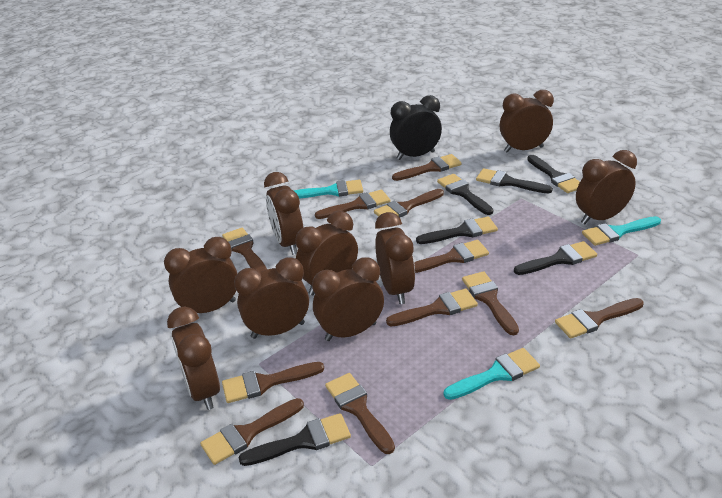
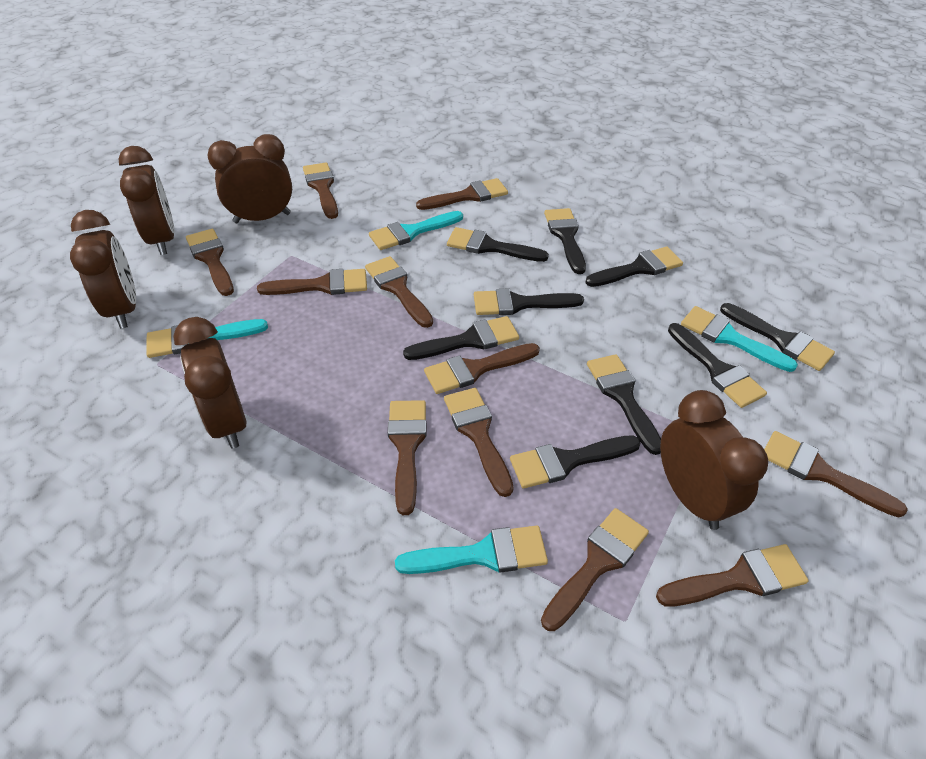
black brush: [239,413,351,466] [416,216,498,244] [437,174,494,215] [476,168,553,193] [514,241,597,275] [527,155,580,193] = 6 -> [403,316,519,360] [447,227,549,262] [474,288,584,315] [510,436,641,488] [544,208,586,274] [585,247,683,287] [587,354,661,455] [668,323,767,408] [720,303,835,371] = 9
black clock: [390,95,442,160] = 1 -> none = 0
brown clock: [164,237,238,313] [167,307,220,410] [234,257,309,339] [264,172,304,255] [295,211,358,295] [312,257,384,341] [375,212,415,304] [500,90,554,152] [576,150,637,224] = 9 -> [70,210,136,329] [118,146,175,255] [173,317,247,449] [208,134,292,223] [660,390,768,530] = 5
turquoise brush: [294,180,363,198] [444,348,540,400] [582,216,661,246] = 3 -> [146,319,268,358] [369,211,463,250] [395,526,548,574] [681,306,798,372] = 4

